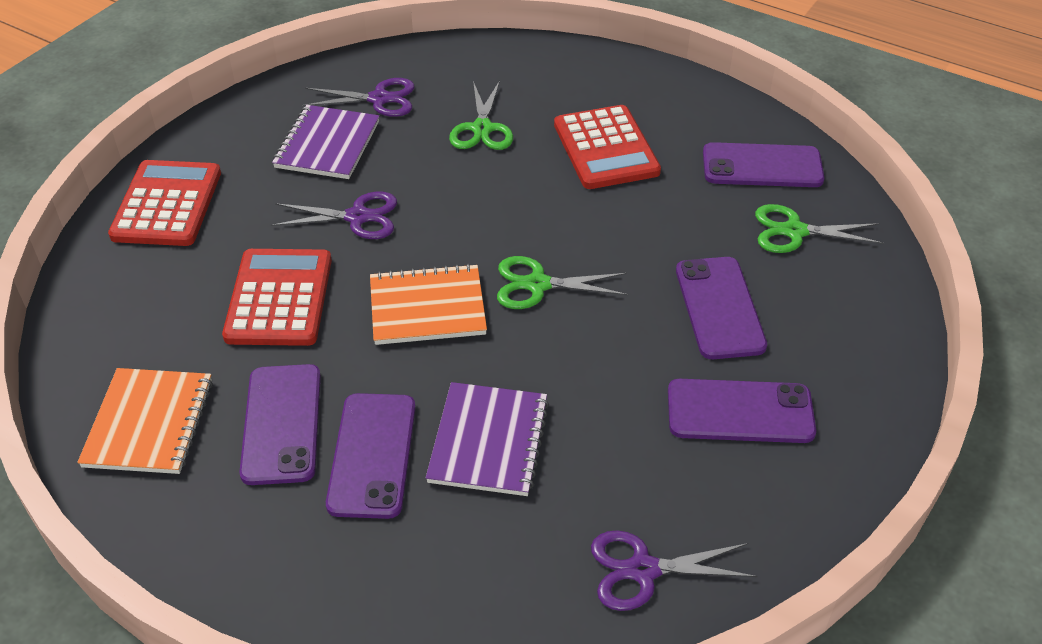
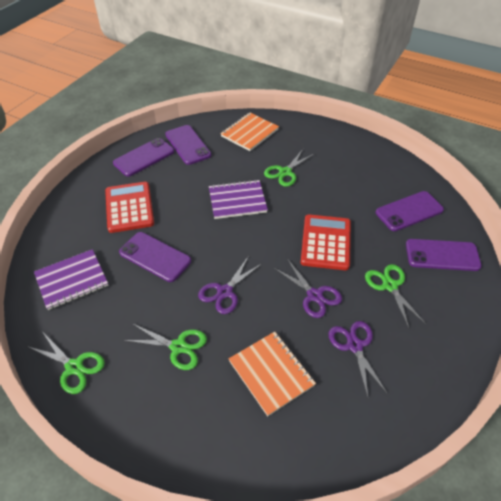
green scissors: [449,81,513,150] [497,256,628,309] [755,204,884,253] = 3 -> [27,333,105,394] [123,323,207,370] [264,149,314,187] [365,264,426,328] = 4
red calculator: [108,160,221,246] [222,249,332,346] [554,105,661,189] = 3 -> [105,182,154,233] [301,214,351,270] = 2

